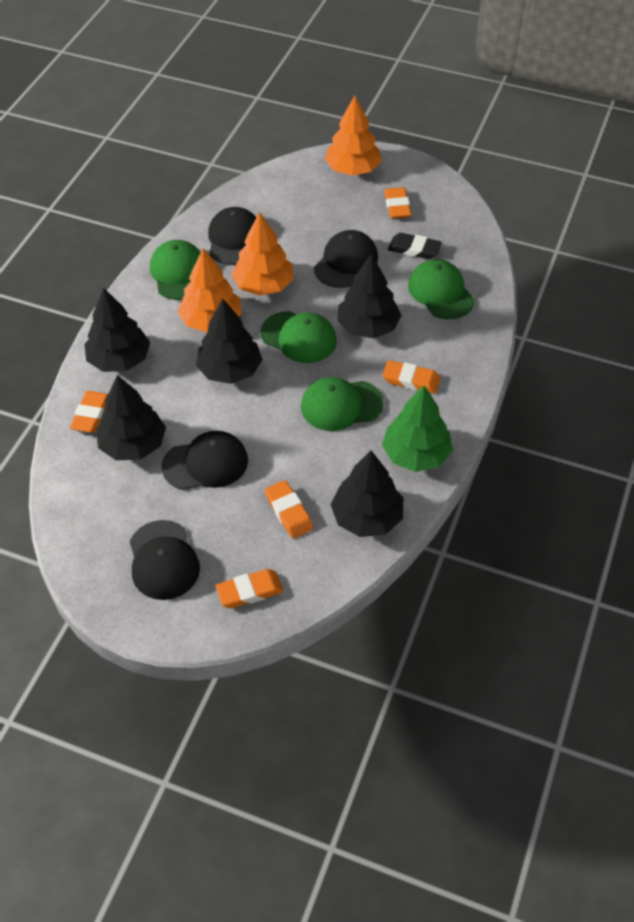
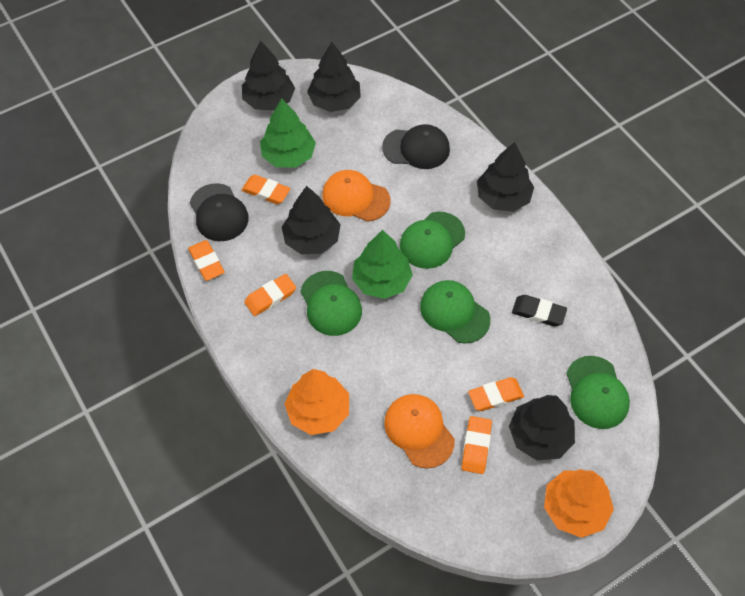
black cap: [130,520,200,600] [162,431,248,490] [208,207,256,265] [314,230,378,288] = 4 -> [190,183,249,241] [382,124,450,169] = 2
green tree: [382,386,453,472] = 1 -> [260,98,316,168] [352,230,413,299] = 2
orange cap: none = 0 -> [322,170,390,222] [384,394,455,468] = 2
orange tree: [178,248,242,332] [232,212,294,296] [325,96,382,176] = 3 -> [285,369,349,435] [544,469,614,538] = 2

